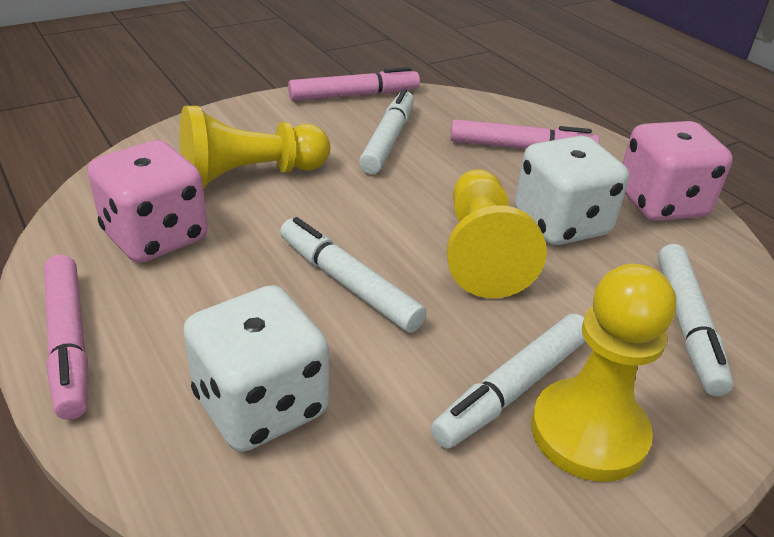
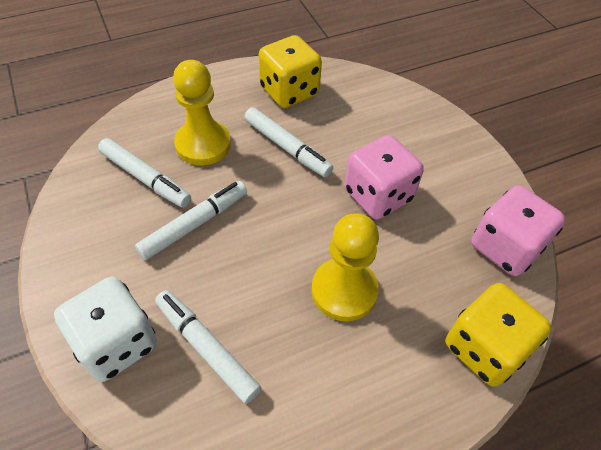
pink marker: [44,255,88,420] [288,67,420,101] [450,119,599,149] = 3 -> none = 0
white dice: [183,285,329,452] [515,136,629,245] = 2 -> [54,277,157,382] = 1
yellow dice: none = 0 -> [259,35,322,108] [446,283,551,387] = 2
yellow pawn: [180,106,330,190] [447,169,547,298] [531,264,676,482] = 3 -> [173,60,231,165] [311,213,379,321] = 2

